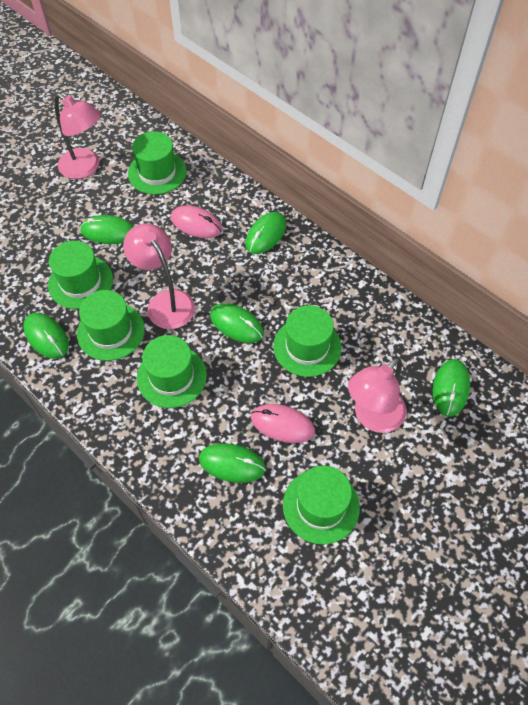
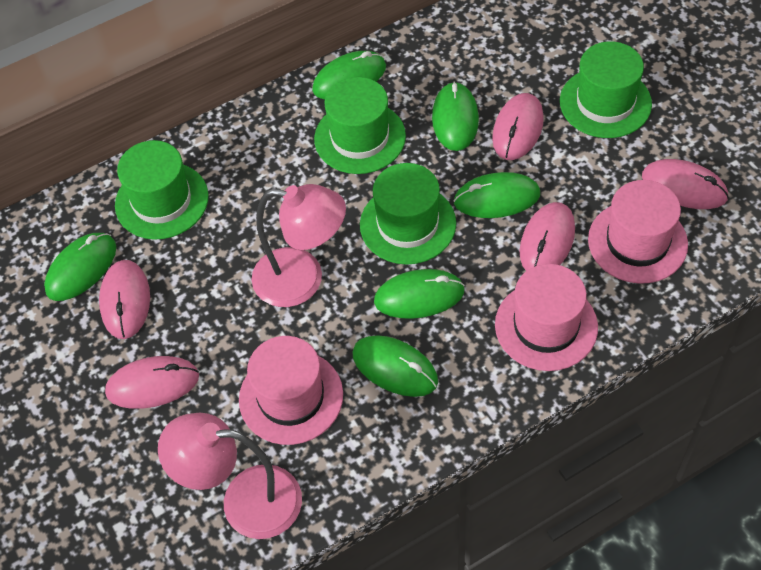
green hat: [48,241,113,309] [77,290,145,361] [128,131,187,195] [137,335,207,408] [273,305,342,377] [283,466,360,545] = 6 -> [115,140,208,240] [314,77,406,174] [360,163,456,265] [560,41,652,138] = 4
pink hat: none = 0 -> [239,336,343,445] [495,264,598,371] [588,180,688,284] = 3
pink lamp: [54,93,101,179] [123,223,195,329] [348,357,406,433] = 3 -> [158,413,302,539] [252,184,346,307] = 2
pink mouse: [171,206,222,238] [251,404,315,443] = 2 -> [99,260,150,339] [105,356,199,409] [492,93,544,160] [520,202,575,271] [642,159,729,209] = 5

